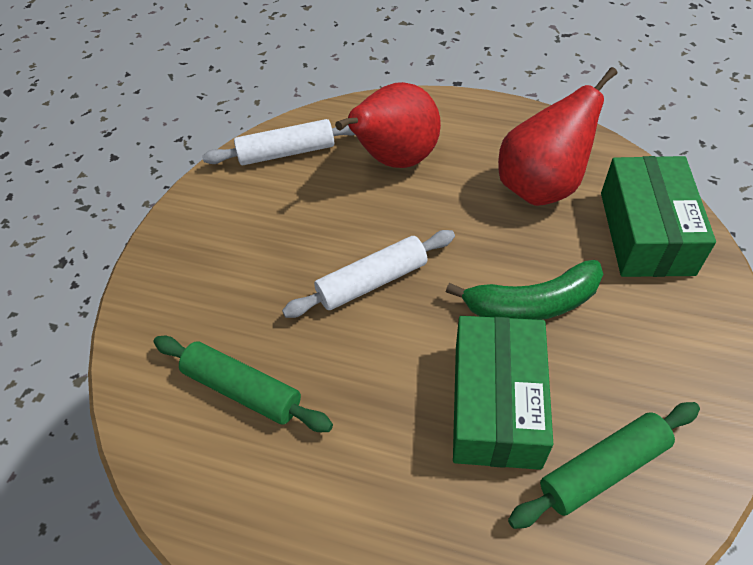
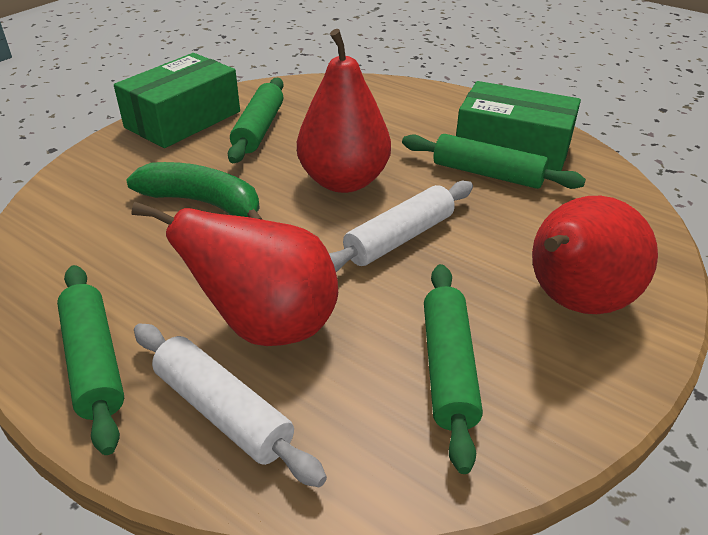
green rolling pin: [153,336,333,432] [508,402,700,529] = 2 -> [57,265,124,455] [228,78,284,163] [402,134,586,189] [424,264,483,474] = 4
red pear: [335,82,441,168] [498,67,617,206] = 2 -> [131,202,338,346] [297,29,391,193] [532,196,658,314] = 3

